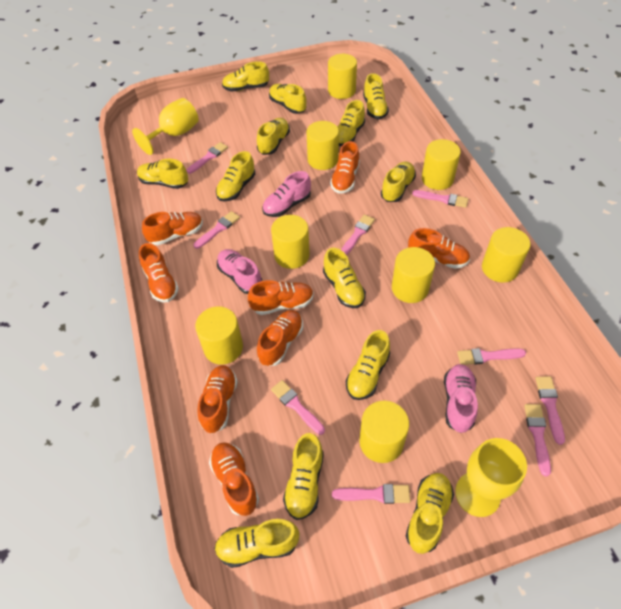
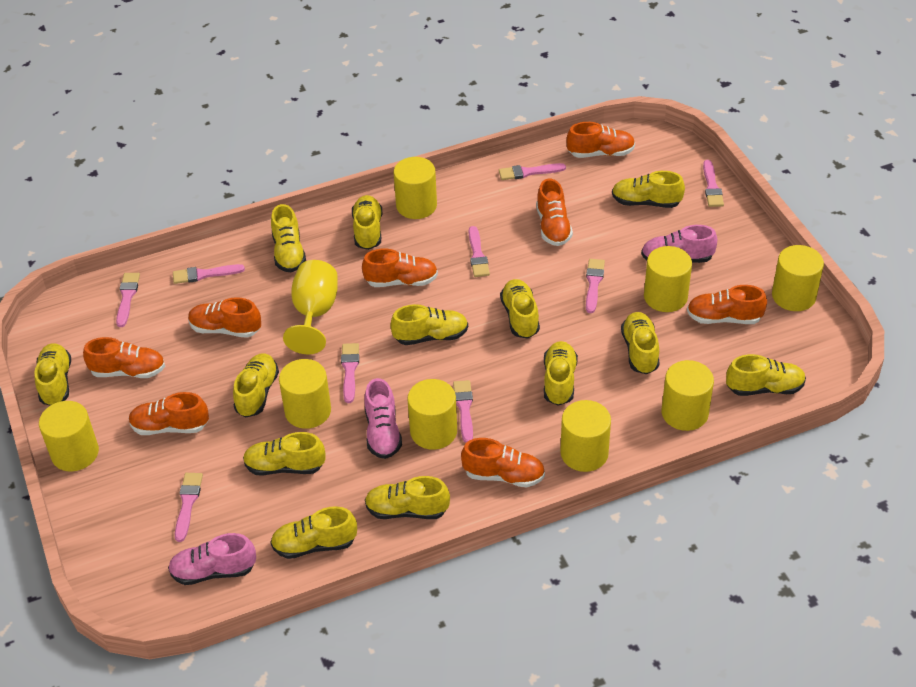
yellow goblet: [132,98,199,155] [455,438,527,517] = 2 -> [283,260,338,354] = 1

